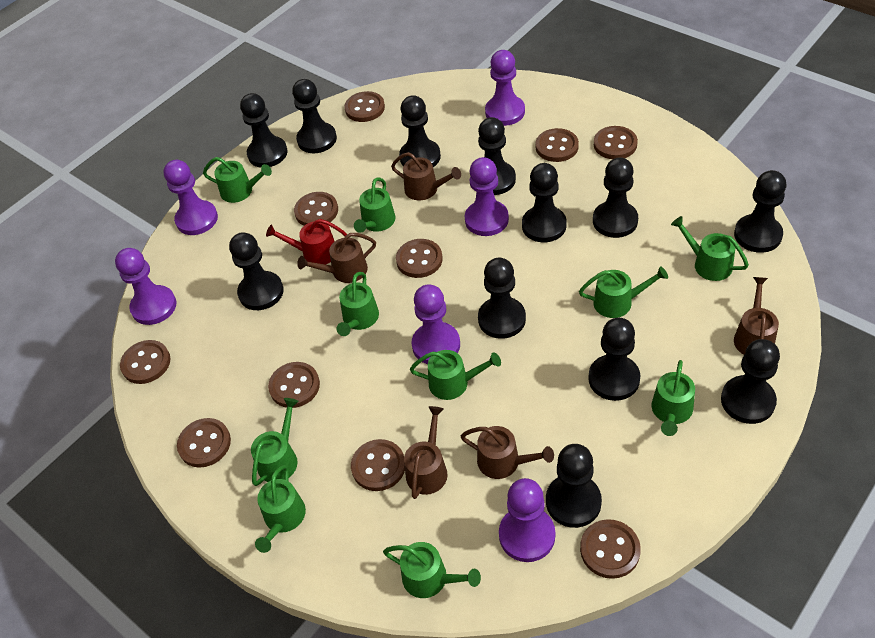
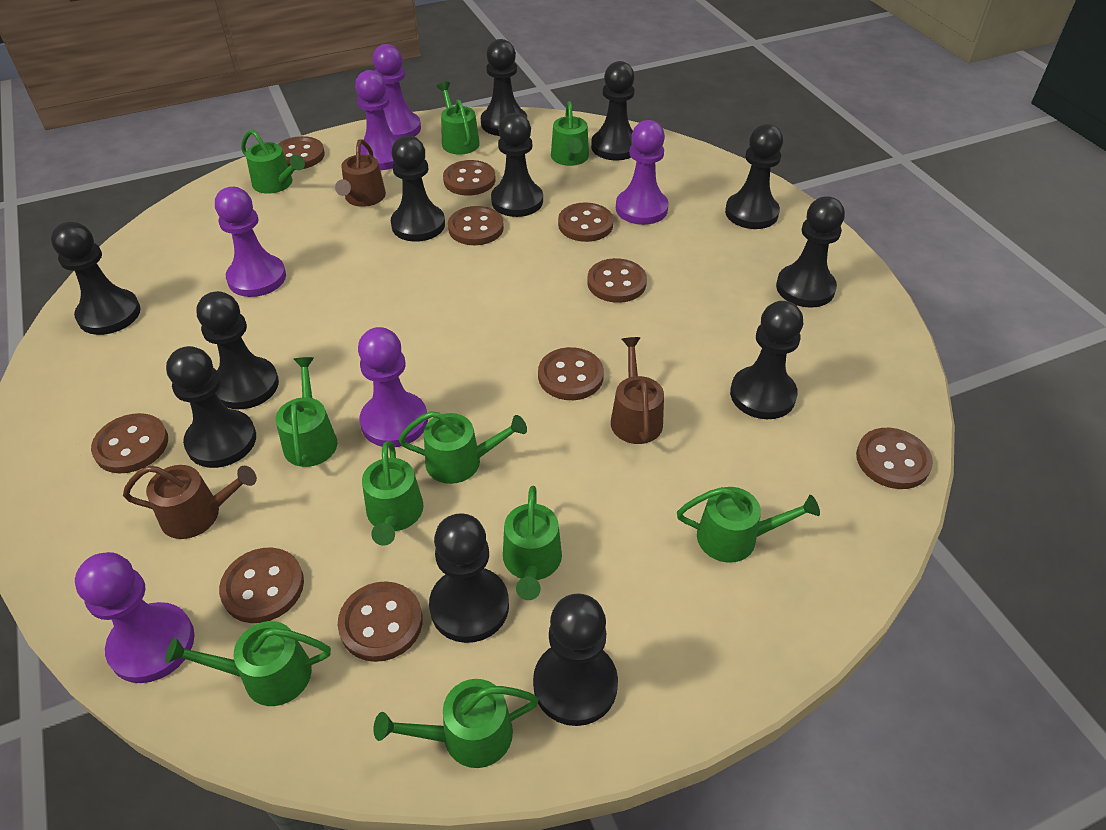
brown watering can: [297,233,376,283] [391,152,461,200] [404,406,448,499] [461,426,554,479] [734,277,779,355] = 5 -> [123,465,257,539] [335,139,386,207] [611,337,664,444] = 3
red watering can: [266,219,347,265] = 1 -> none = 0

